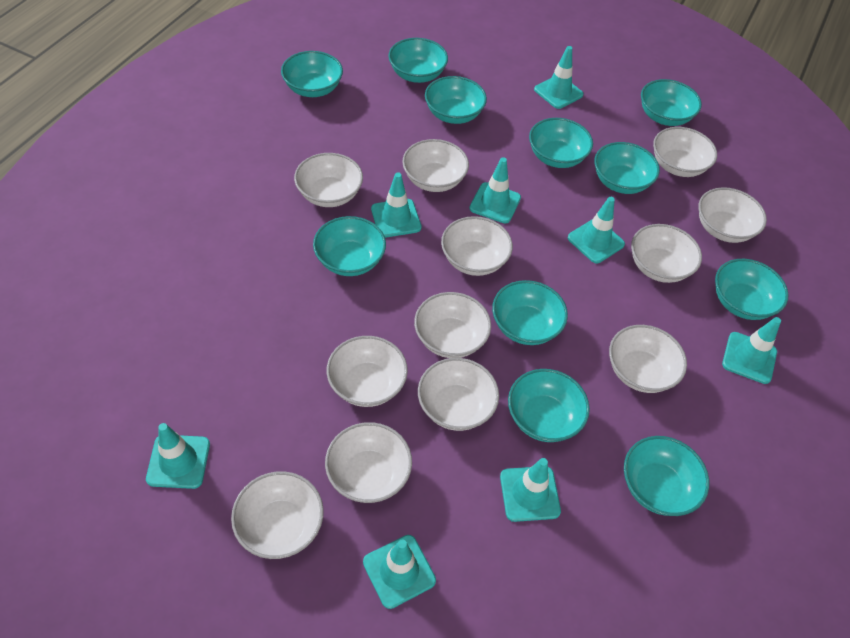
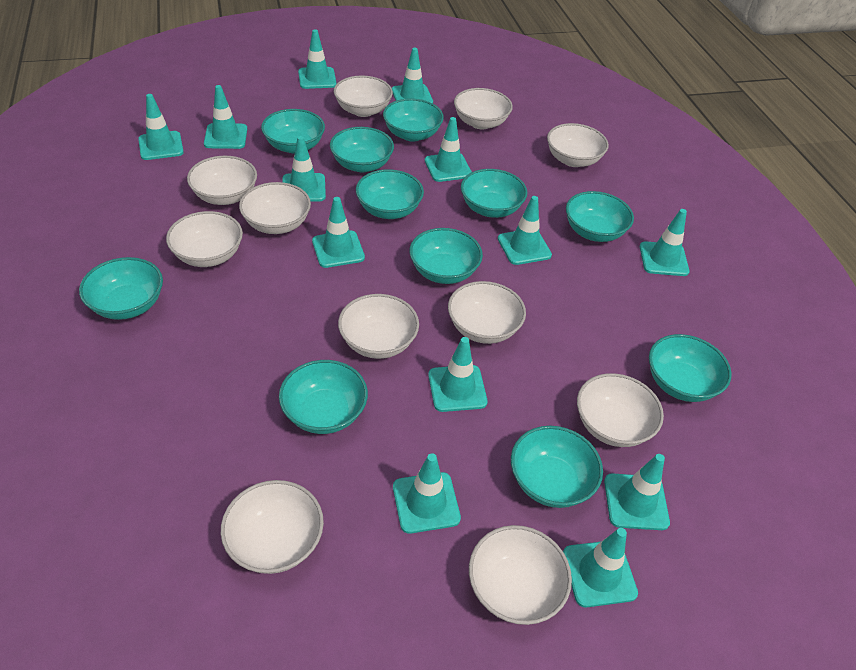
turquoise traffic cone: [146,423,210,489] [363,535,436,609] [371,172,422,238] [469,157,521,223] [500,458,561,522] [534,46,583,109] [568,197,625,263] [722,317,781,384] = 8 -> [138,94,184,160] [204,85,247,149] [282,136,326,202] [298,29,337,89] [312,197,365,268] [392,47,433,103] [393,453,461,534] [425,117,472,182] [428,337,488,412] [498,196,552,265] [563,528,638,607] [604,454,670,530] [640,209,690,276] = 13
white bowl: [231,471,324,559] [294,153,363,207] [325,422,412,503] [327,336,408,407] [402,139,469,192] [414,292,491,358] [418,358,499,431] [441,216,513,276] [609,325,687,393] [631,224,702,283] [653,127,717,177] [698,187,767,243] = 12 -> [166,211,243,267] [187,156,257,205] [221,480,324,574] [239,182,311,234] [334,75,393,117] [338,294,419,359] [448,281,526,344] [454,88,513,130] [469,525,572,625] [547,123,609,167] [577,373,664,447] = 11

